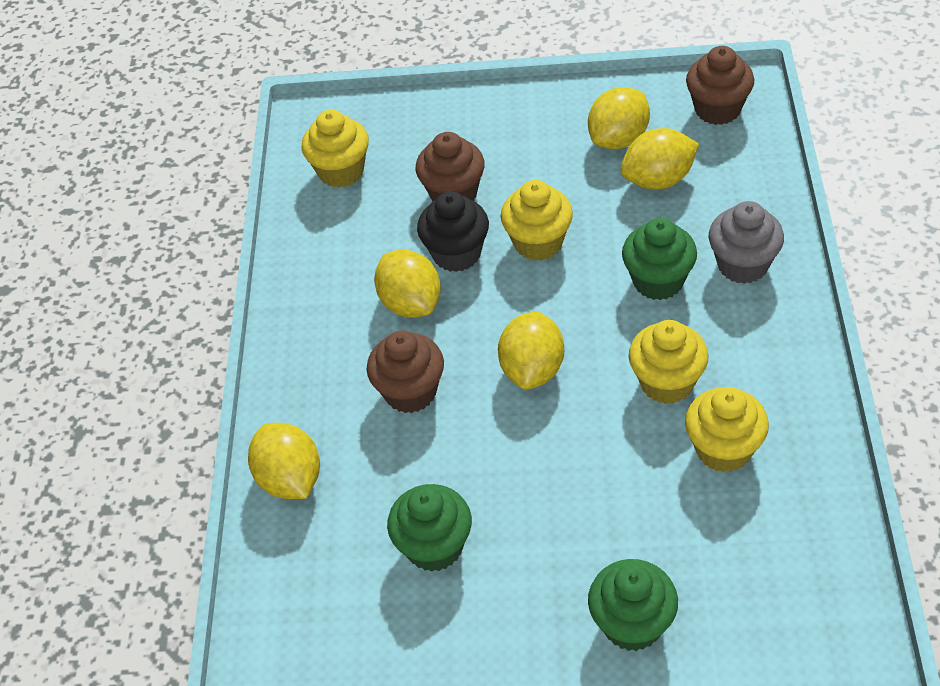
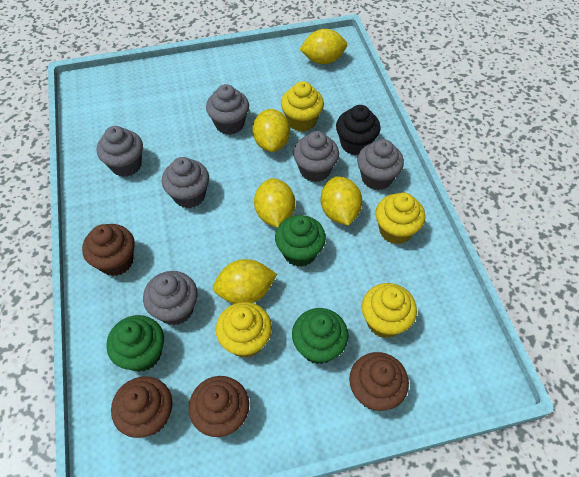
brown cupcake: [366,330,444,413] [416,132,485,201] [686,46,754,125] = 3 -> [82,224,135,276] [111,376,172,438] [188,376,249,437] [349,352,409,411] = 4
grey cupcake: [709,201,784,284] = 1 -> [97,126,143,177] [143,271,198,325] [162,157,209,208] [206,84,249,135] [293,131,339,182] [357,139,404,190] = 6

